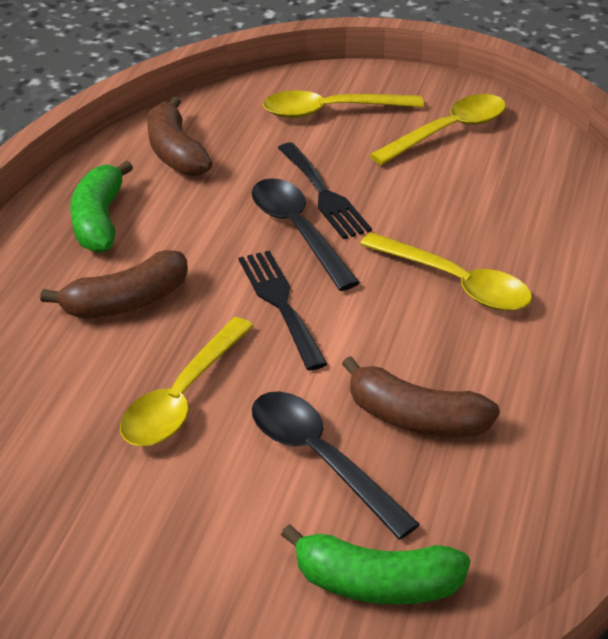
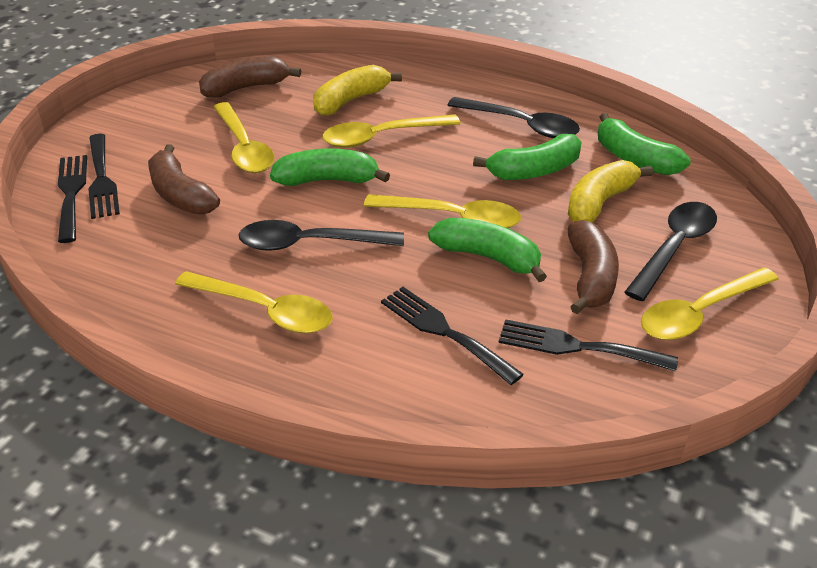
black fork: [239,251,327,371] [278,143,372,239] = 2 -> [58,155,87,243] [88,134,120,219] [381,287,524,385] [499,319,678,371] = 4
black spoon: [252,178,360,291] [252,391,420,539] = 2 -> [239,220,404,251] [448,97,580,138] [624,202,717,301] = 3
green banana: [70,161,133,253] [281,524,470,605] = 2 -> [270,149,390,186] [428,218,547,282] [473,134,582,180] [598,113,691,175] = 4
yellow banana: none = 0 -> [313,65,402,116] [568,160,653,223] = 2
yellow spoon: [120,317,253,446] [263,90,424,118] [360,232,532,311] [370,94,506,165] = 4 -> [175,271,333,333] [213,102,274,173] [322,114,461,148] [364,194,521,228] [641,267,779,340] = 5

